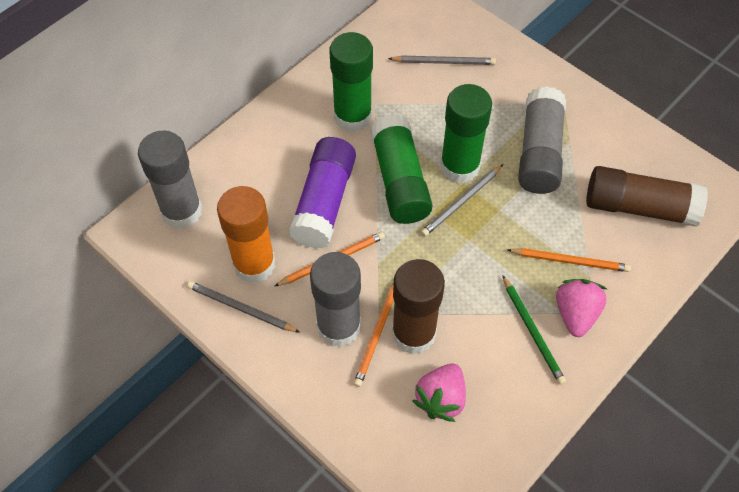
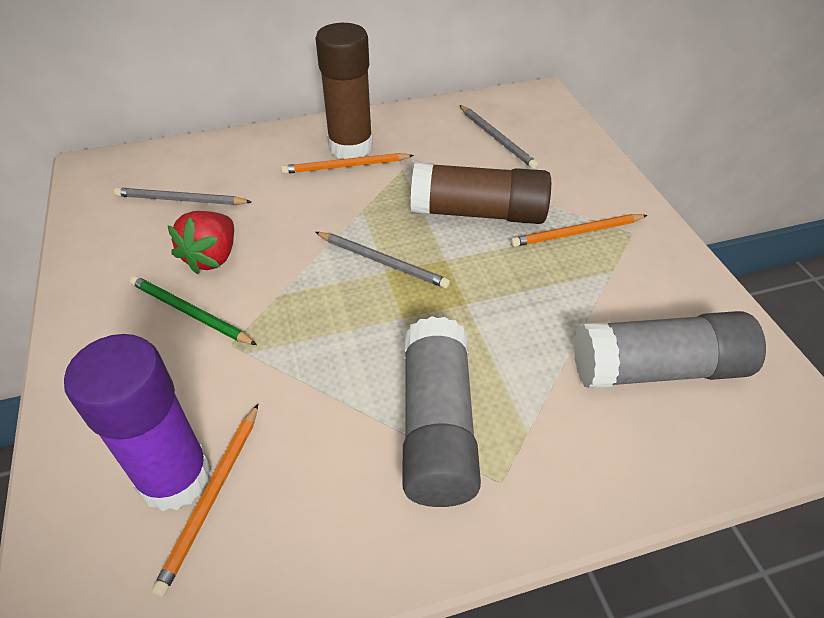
green glue stick: [330,32,373,132] [370,114,433,224] [440,84,492,183] = 3 -> none = 0
grey glue stick: [138,130,202,229] [310,252,361,347] [518,86,566,194] = 3 -> [403,316,481,507] [574,311,766,388] = 2
orange glue stick: [217,186,275,283] = 1 -> none = 0
pink strawberry: [412,363,466,422] [556,279,607,337] = 2 -> none = 0
red strawberry: none = 0 -> [167,211,234,275] = 1

